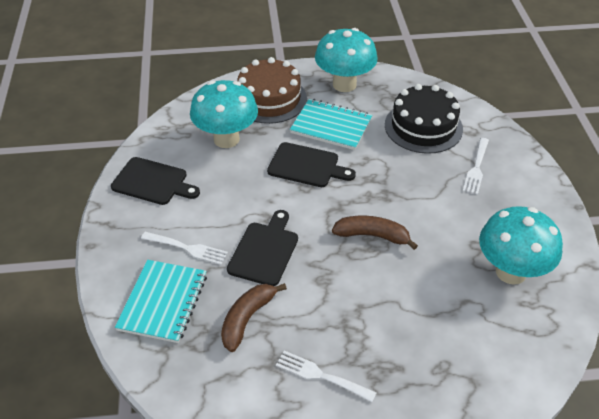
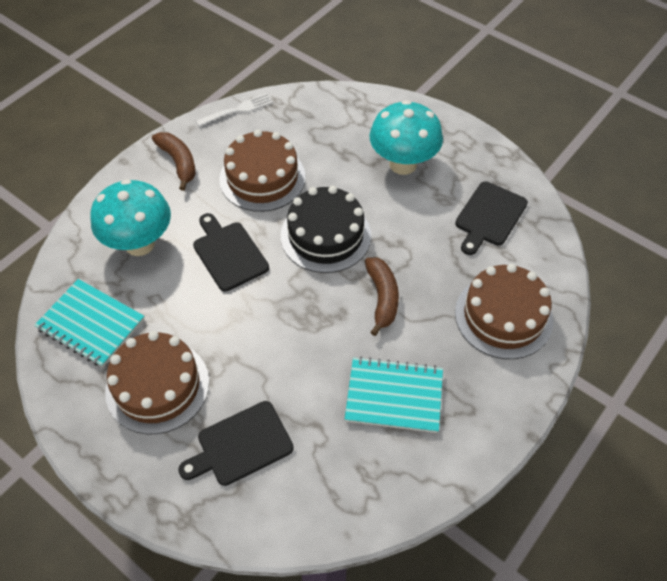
brown cake: [237,57,307,124] = 1 -> [105,331,209,434] [219,130,306,212] [455,264,553,359] = 3
turquoise mushroom: [190,80,258,148] [315,28,378,92] [479,206,563,285] = 3 -> [90,179,171,256] [369,100,443,175] = 2
white fork: [141,232,228,265] [276,351,377,402] [463,138,489,195] = 3 -> [196,93,273,127] = 1

